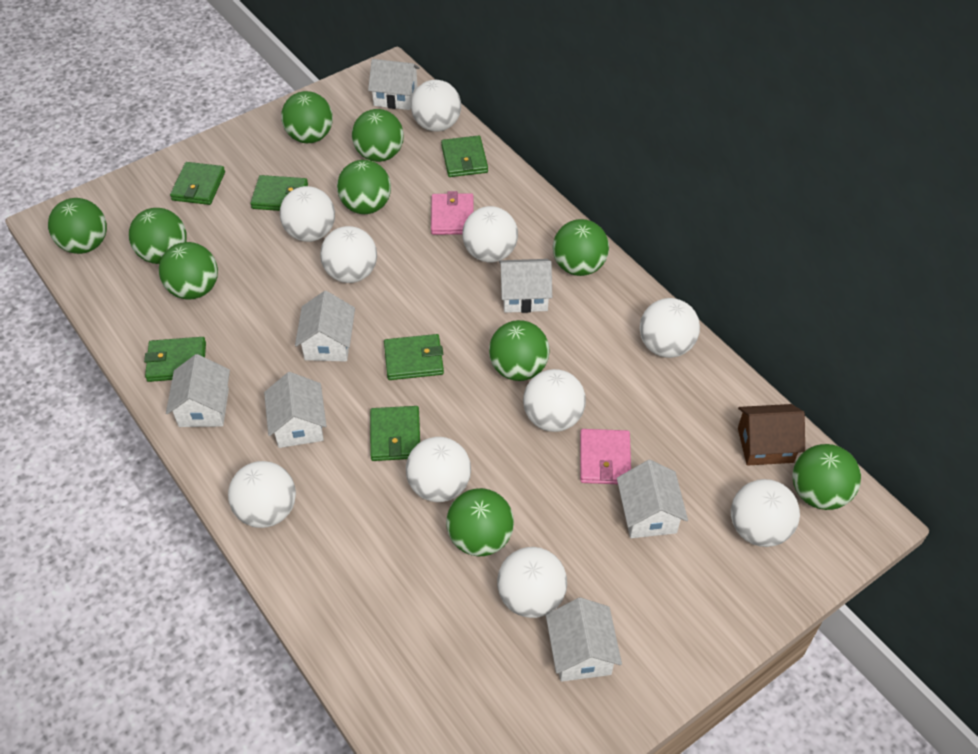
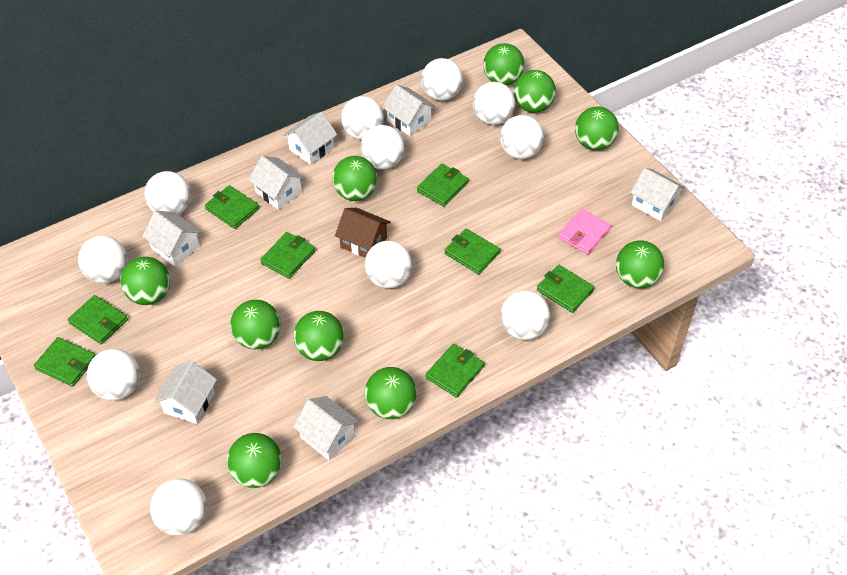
green wallet: [144,337,206,382] [170,162,225,205] [250,175,308,211] [370,406,420,461] [384,334,444,380] [441,136,488,177] = 6 -> [34,337,95,387] [68,295,128,344] [205,185,259,229] [260,232,315,279] [417,164,469,207] [426,344,484,398] [444,228,500,274] [537,265,594,313] = 8
pink wallet: [431,191,474,235] [580,429,631,484] = 2 -> [558,209,611,255] = 1
white ball: [228,461,296,528] [280,186,335,242] [320,226,377,283] [406,437,471,502] [411,80,461,132] [462,206,518,262] [497,547,567,618] [523,369,586,432] [639,298,700,358] [731,479,800,547] = 10 -> [78,236,128,283] [87,349,140,401] [144,171,191,215] [150,479,207,535] [341,96,384,140] [360,125,405,169] [365,241,412,288] [421,58,463,101] [473,82,515,125] [500,115,544,159] [500,290,550,340] = 11

